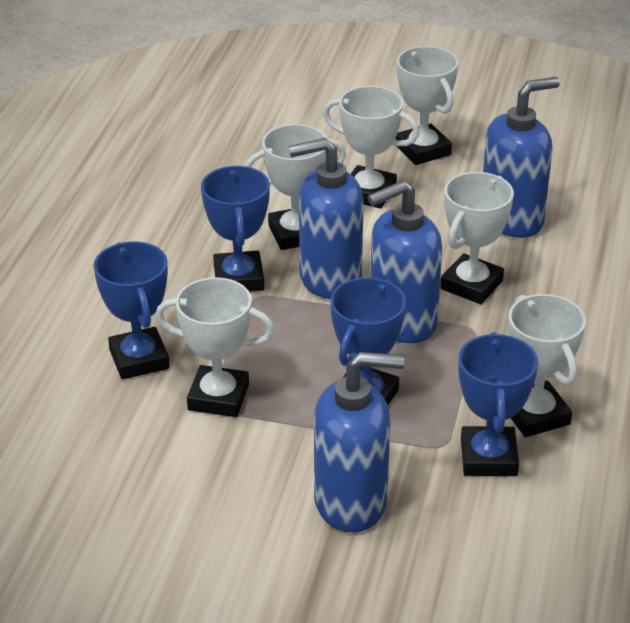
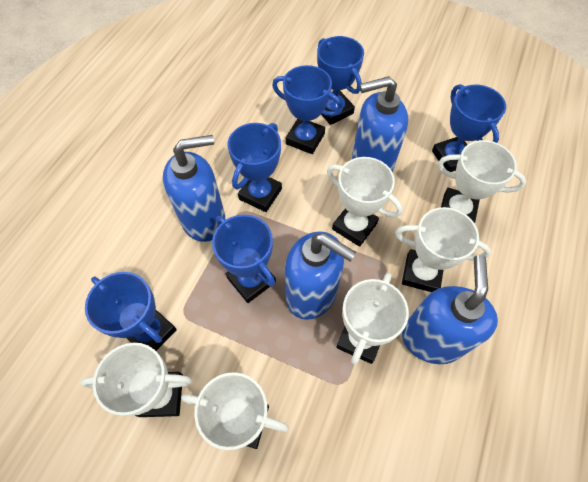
blue trophy: [94,242,170,379] [201,166,270,292] [330,277,406,405] [458,332,538,476] = 4 -> [85,272,177,351] [212,214,276,303] [228,123,282,212] [272,65,343,154] [317,36,364,125] [432,84,506,172] = 6

